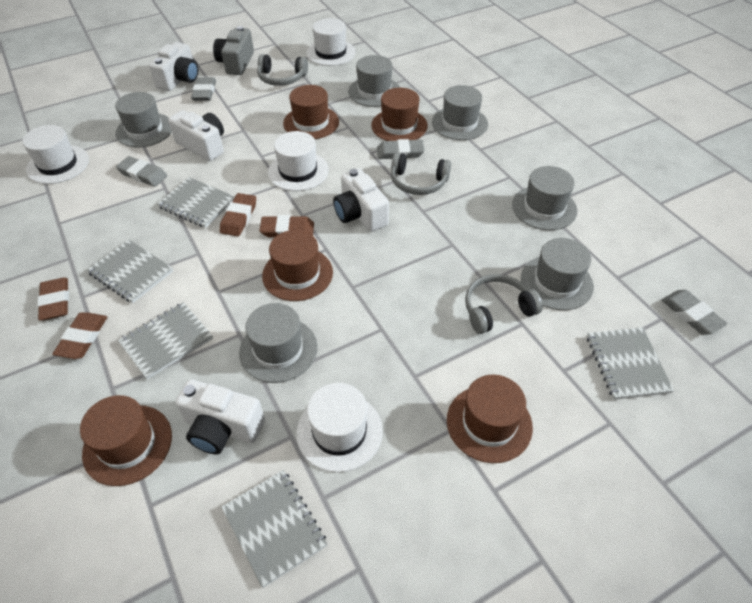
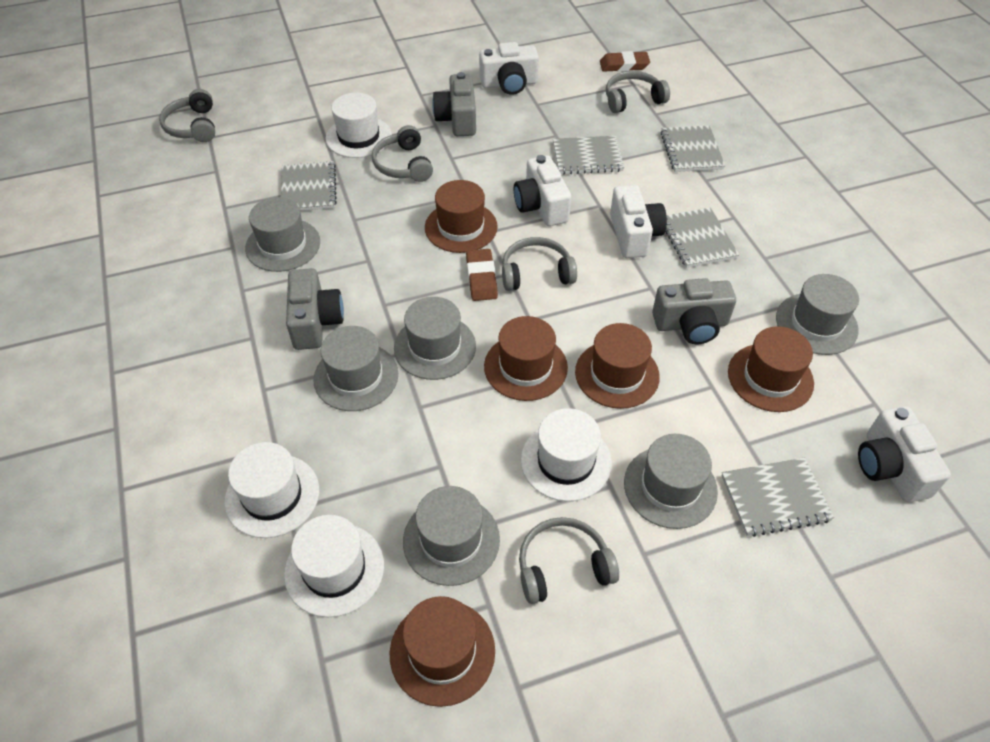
brown eraser: [37,277,69,320] [52,312,107,359] [220,193,256,236] [259,215,314,238] = 4 -> [466,249,498,301] [600,51,650,72] = 2
grey camera: [213,26,254,75] = 1 -> [286,268,344,350] [432,72,476,136] [652,278,736,344] = 3
grey eraser: [116,156,167,187] [191,77,216,101] [377,139,424,159] [662,290,727,335] = 4 -> none = 0
grey headphones: [257,54,308,86] [391,152,451,195] [465,274,543,334] = 3 -> [159,89,215,142] [372,125,433,182] [502,237,577,291] [519,517,619,604] [606,71,670,113] = 5

